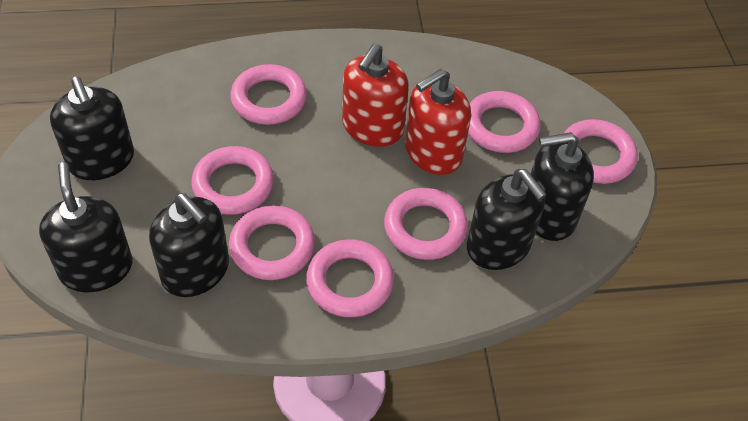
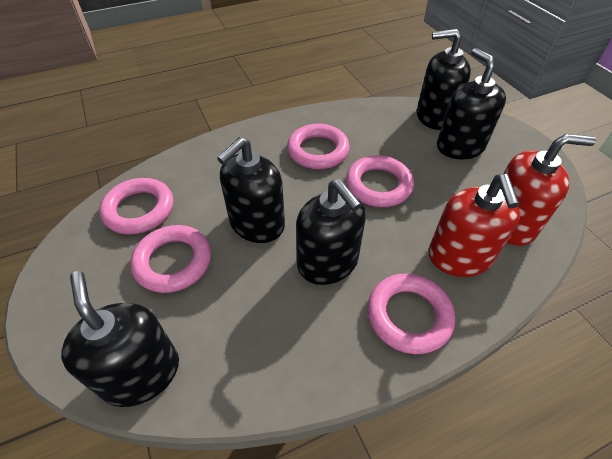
pink ring: [191,146,274,215] [229,205,315,280] [230,64,307,125] [306,240,394,317] [384,188,468,260] [468,91,541,153] [563,119,638,184] = 7 -> [99,178,173,235] [131,225,211,293] [287,124,350,169] [346,155,414,207] [367,274,455,354] = 5

